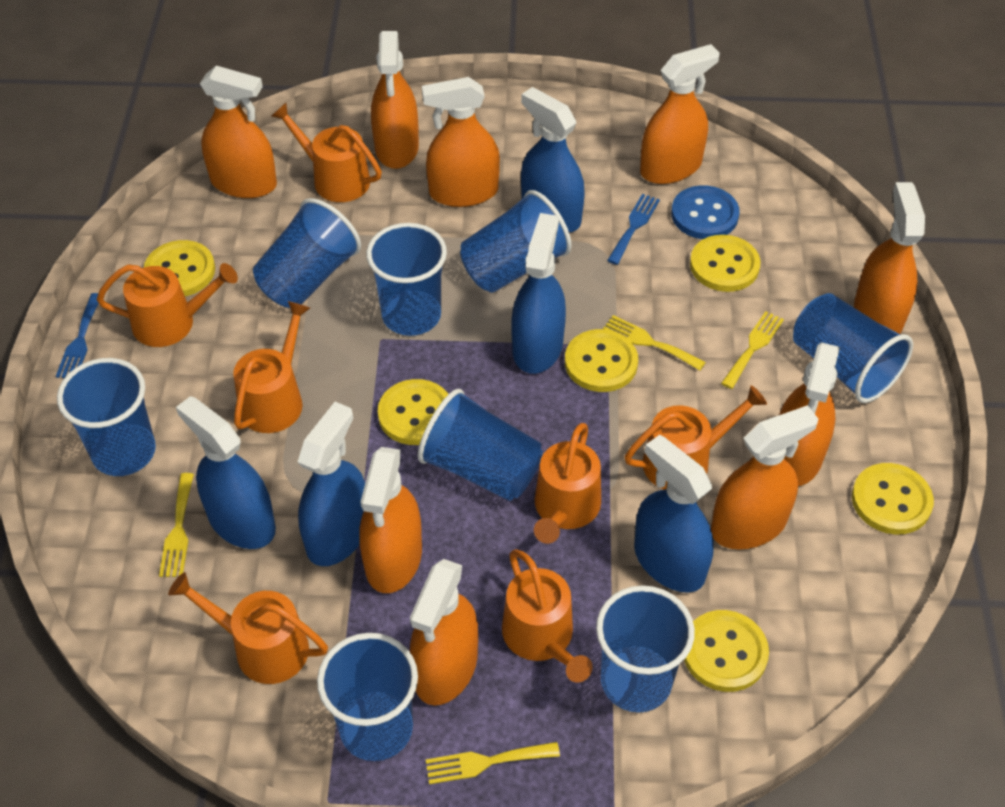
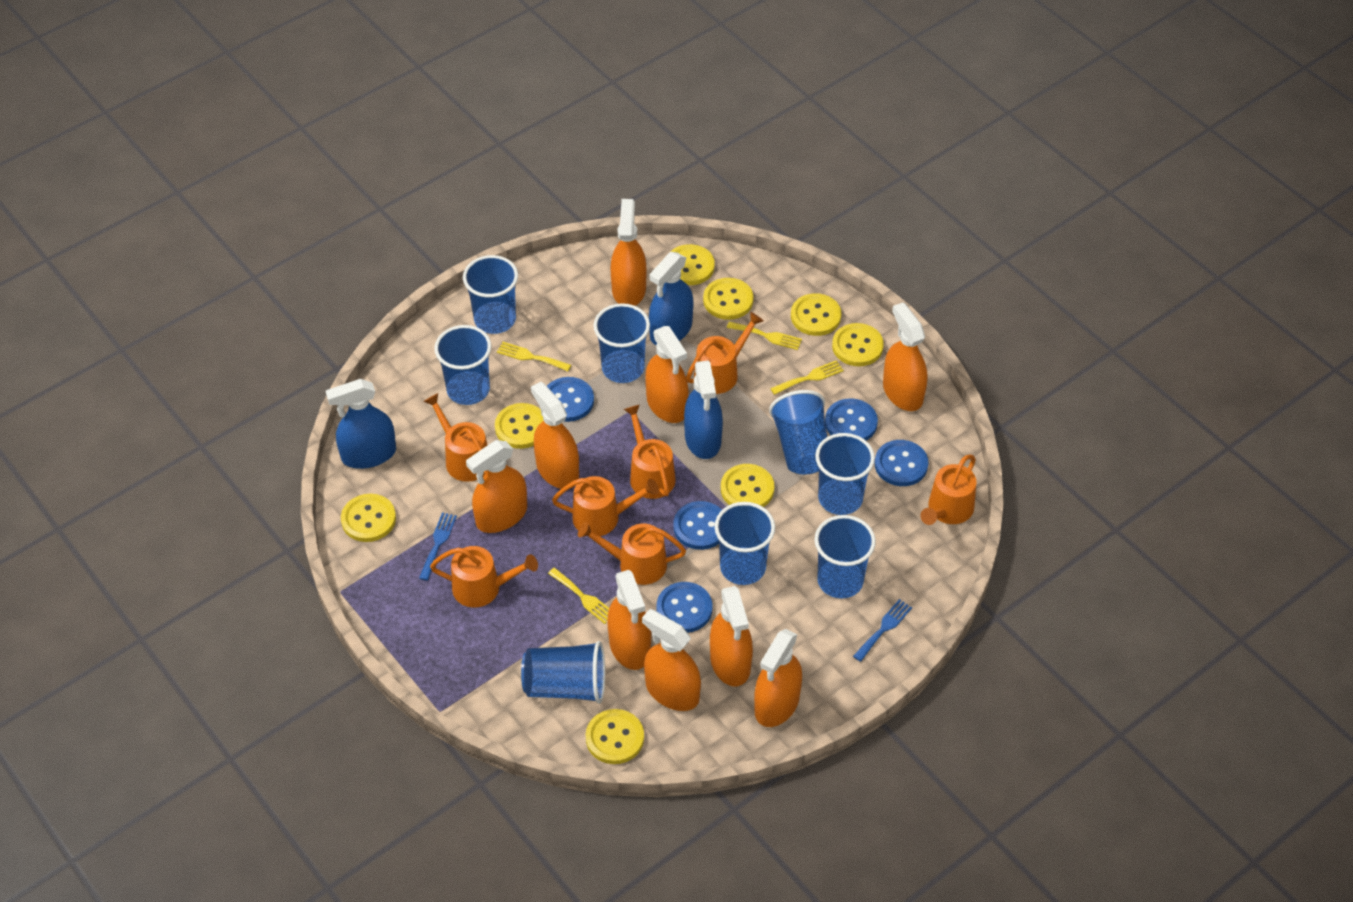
blue button: [671,185,740,239] = 1 -> [547,377,594,422] [657,582,713,633] [673,501,722,550] [825,398,878,441] [875,440,929,486] = 5
blue spray bottle: [176,396,276,549] [298,402,365,566] [512,213,566,374] [521,87,584,233] [634,435,714,593] = 5 -> [326,379,396,469] [649,252,693,345] [684,361,723,459] = 3
yellow button: [144,240,215,296] [378,379,448,445] [565,329,638,392] [684,610,769,692] [690,235,760,292] [852,463,934,535] = 6 -> [341,494,396,542] [495,403,544,449] [585,709,644,764] [670,244,715,285] [703,278,754,320] [721,464,774,507] [791,293,841,336] [832,323,884,366] = 8

